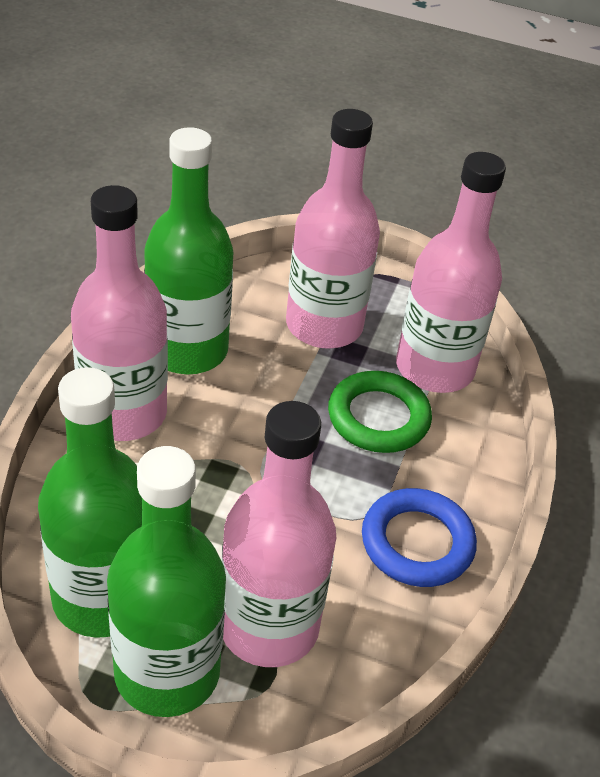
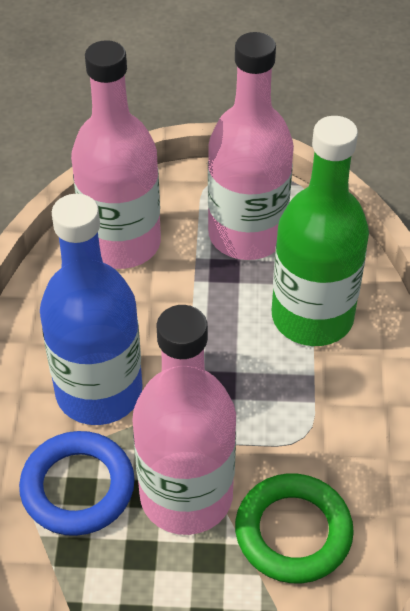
blue bottle: none = 0 -> [40,194,142,425] = 1
green bottle: [38,367,142,638] [107,446,226,717] [144,127,233,374] = 3 -> [272,116,369,346] = 1
pink bottle: [71,185,168,441] [221,401,336,667] [286,109,380,349] [396,152,506,393] = 4 -> [71,40,161,269] [132,305,236,535] [208,32,294,260] = 3

